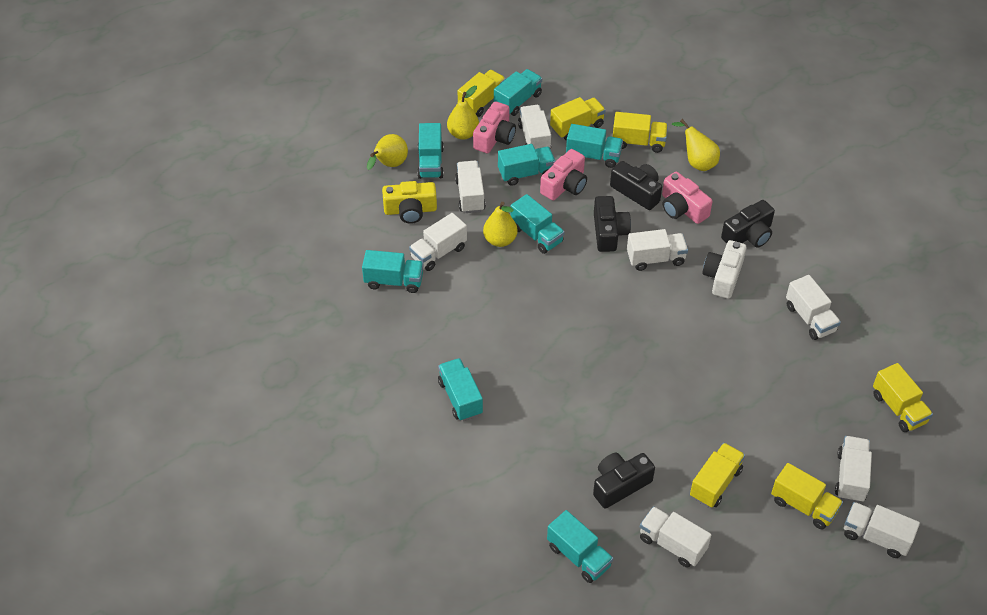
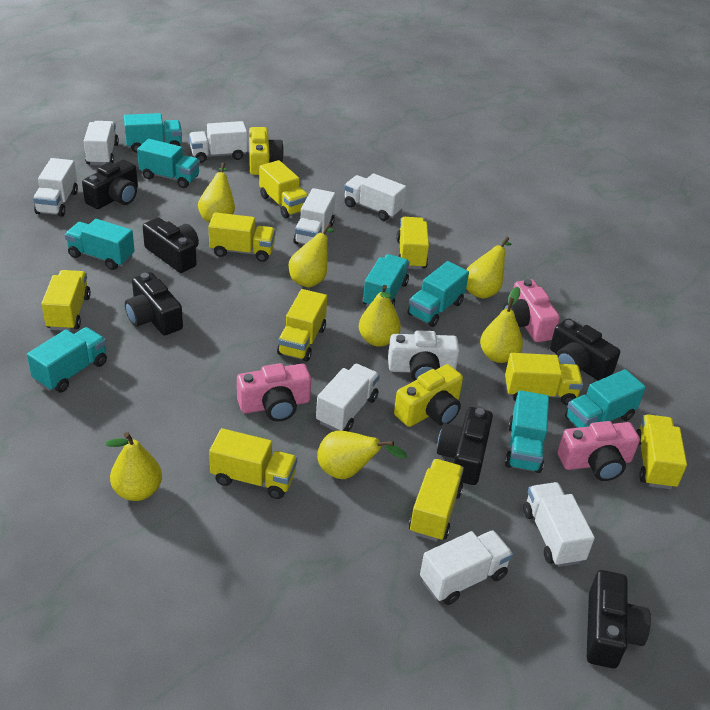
black camera: [593,453,655,509] [594,196,631,252] [610,161,662,210] [721,200,775,248] = 4 -> [82,160,138,209] [125,272,183,335] [143,218,199,273] [437,407,493,485] [550,318,620,381] [587,570,651,669] = 6
yellow camera: [382,181,437,224] = 1 -> [249,127,284,175] [394,364,463,427] = 2
yellow pear: [367,134,408,170] [447,86,479,140] [483,202,518,247] [672,119,720,171] = 4 -> [105,432,162,501] [198,163,235,223] [288,223,334,287] [317,430,407,479] [359,285,401,347] [466,236,511,299] [480,287,523,363] = 7
yellow truck: [458,70,506,117] [550,97,606,141] [613,112,668,153] [690,443,745,508] [771,463,843,529] [873,363,933,432] = 6 -> [41,270,91,331] [208,212,276,262] [209,428,297,499] [259,160,308,218] [277,289,327,362] [396,217,429,269] [409,459,464,541] [505,353,583,405] [636,414,687,489] = 9

